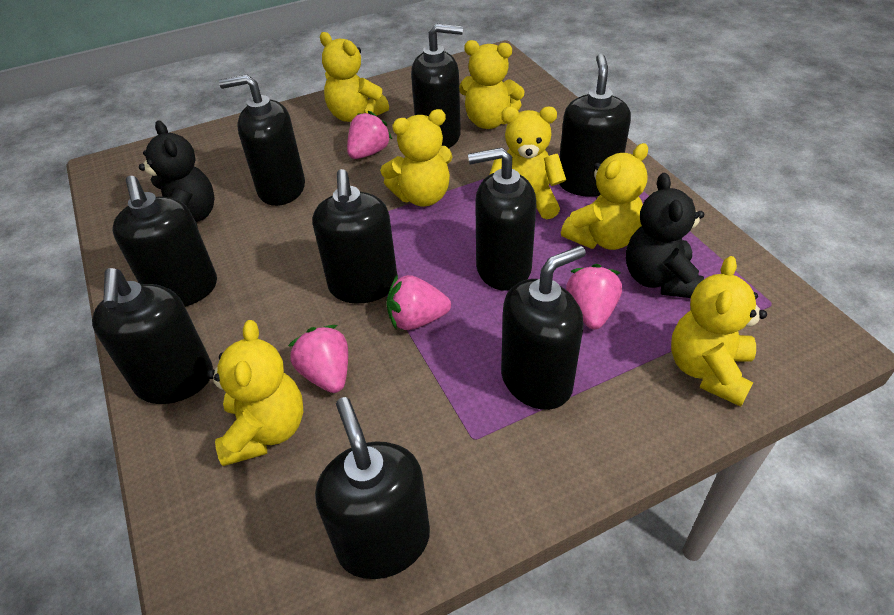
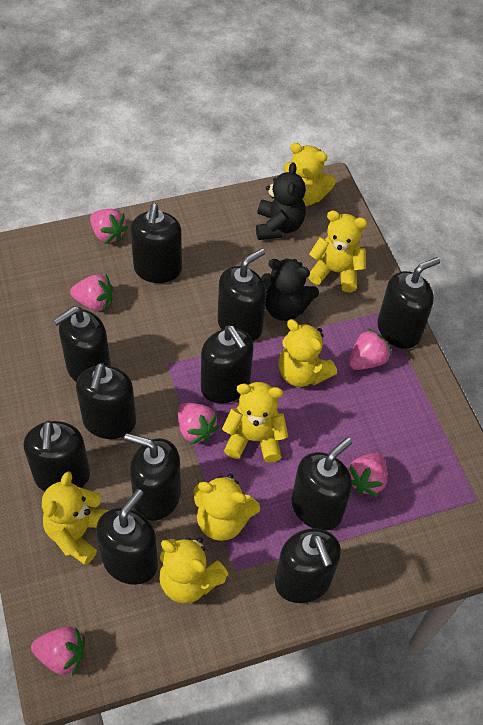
black soap dispenser: [92,268,213,404] [112,176,217,307] [219,74,305,206] [313,169,397,304] [315,397,430,579] [411,23,463,148] [468,147,536,291] [501,246,586,410] [560,54,631,197] = 9 -> [24,420,90,491] [53,306,111,382] [76,363,136,439] [96,489,158,585] [124,433,181,521] [131,204,182,283] [201,325,254,404] [218,248,266,342] [275,528,341,603] [291,437,352,530] [377,257,440,349] = 11
pink strawberry: [288,325,348,393] [347,111,392,159] [387,274,451,330] [566,264,622,329] = 4 -> [31,627,85,676] [70,274,113,311] [90,209,128,244] [178,403,219,445] [348,453,387,497] [349,328,391,370] = 6

